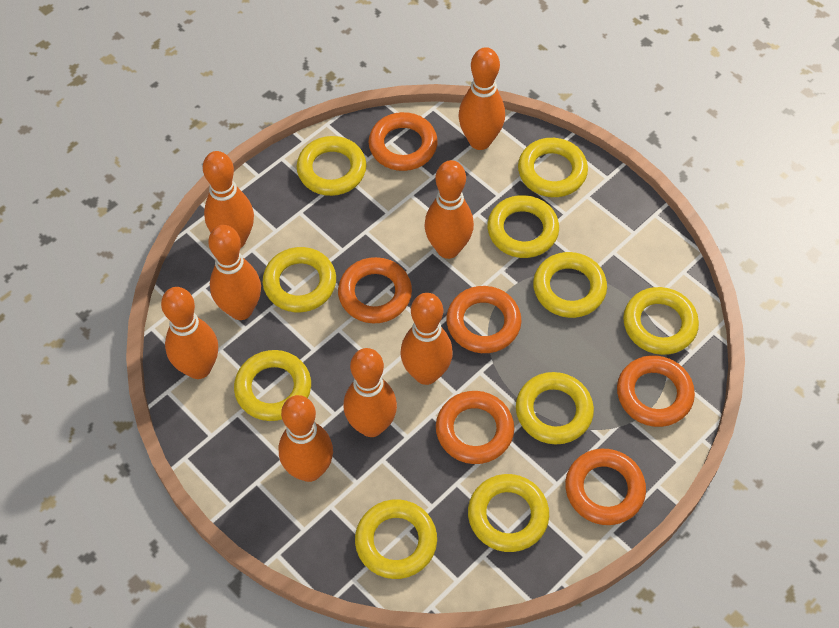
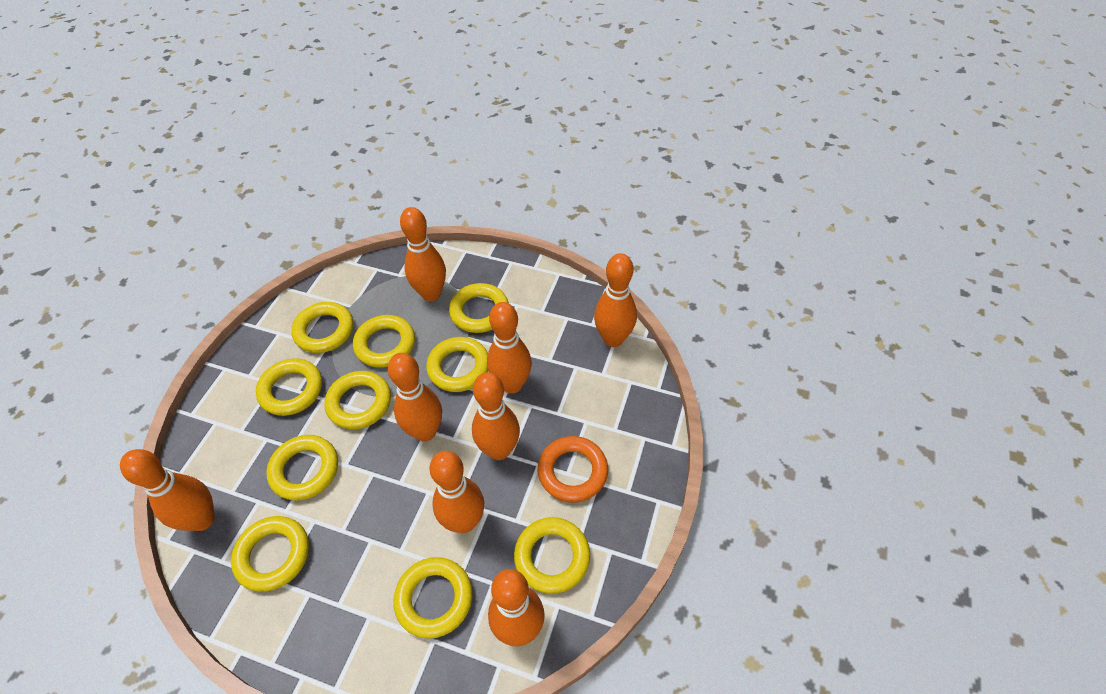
orange ring: [338,257,412,323] [368,112,438,171] [436,391,514,464] [446,286,521,353] [565,449,646,525] [617,355,695,427] = 6 -> [538,436,608,502] = 1

